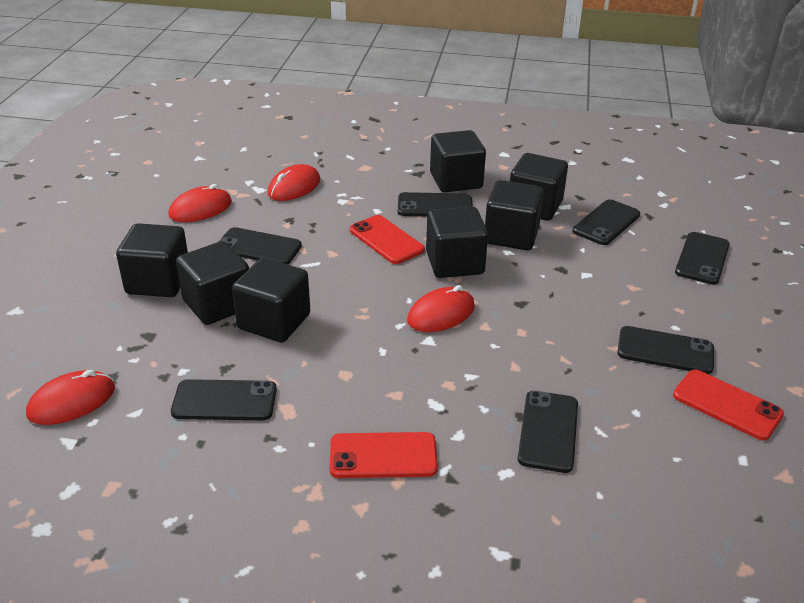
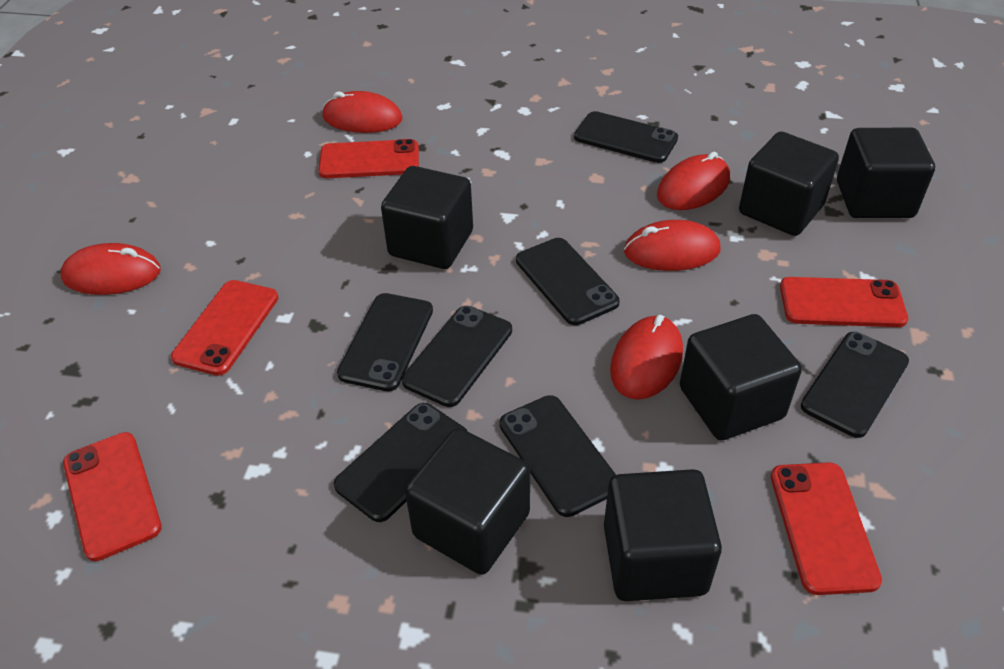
black cube: [116,223,188,297] [176,241,249,325] [232,258,310,342] [426,207,488,278] [430,130,486,192] [485,180,544,250] [510,153,568,221] = 7 -> [381,166,473,269] [405,428,530,575] [604,469,722,601] [680,314,802,440] [739,132,839,236] [837,127,935,218] = 6
red mouse: [26,370,115,425] [168,184,232,222] [268,164,320,201] [407,285,475,332] = 4 -> [61,243,161,295] [322,91,402,133] [610,315,683,400] [624,220,721,271] [657,152,730,210] = 5
red phone: [330,432,438,478] [350,215,425,264] [673,370,784,440] = 3 -> [63,432,162,561] [171,280,278,376] [318,139,419,178] [771,462,882,595] [780,277,908,327] = 5

